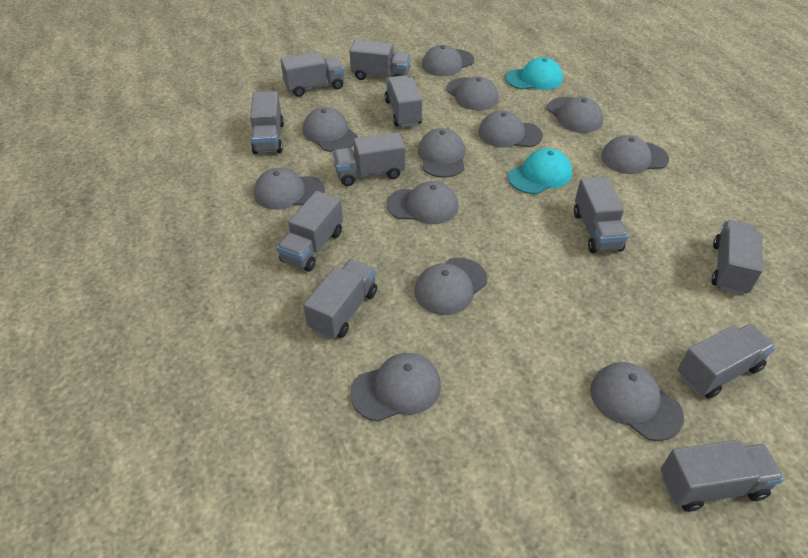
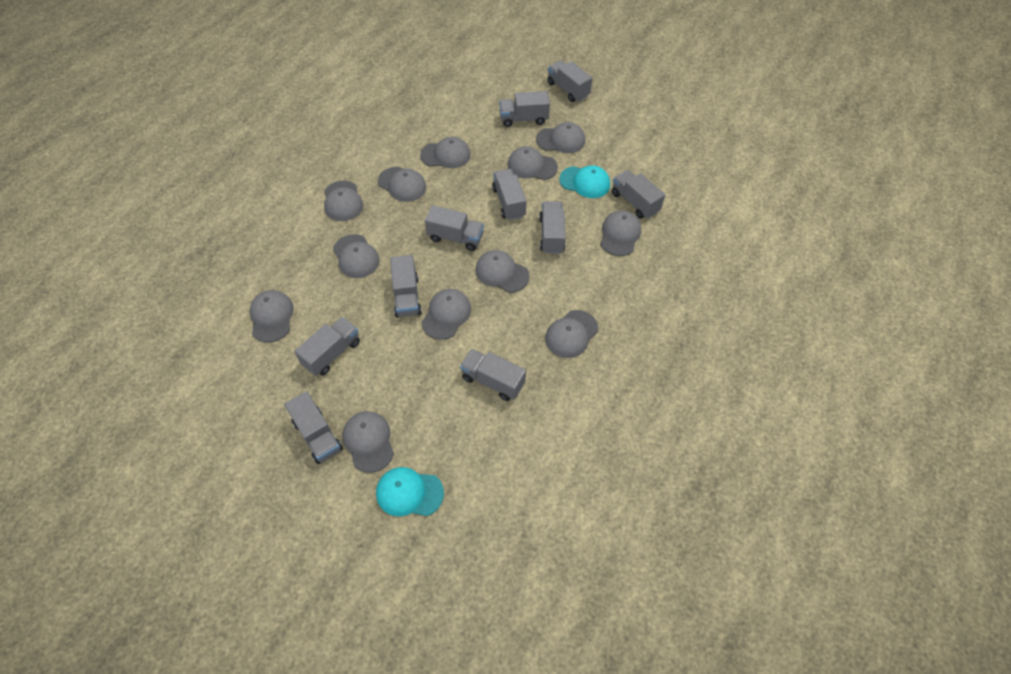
grey truck: [250,91,284,154] [277,191,343,272] [280,52,345,97] [303,259,377,340] [333,132,405,186] [350,40,411,80] [385,75,422,127] [574,177,629,253] [661,440,784,512] [678,324,776,399] [711,220,763,295] = 11 -> [284,391,343,464] [294,317,360,376] [390,255,422,317] [425,205,484,251] [460,349,526,401] [492,169,527,220] [499,91,550,127] [539,201,566,254] [547,60,592,102] [612,170,665,219] = 10

